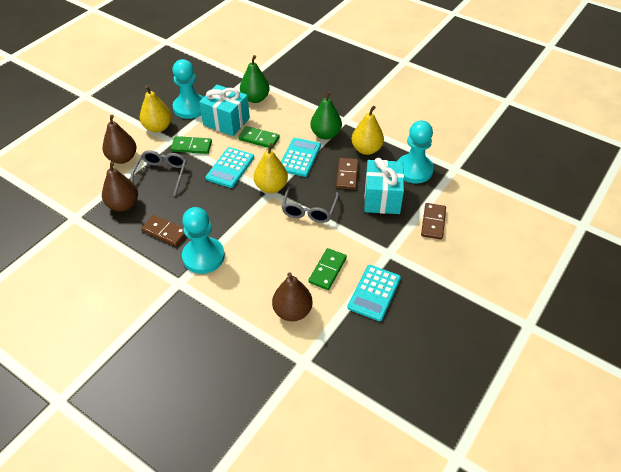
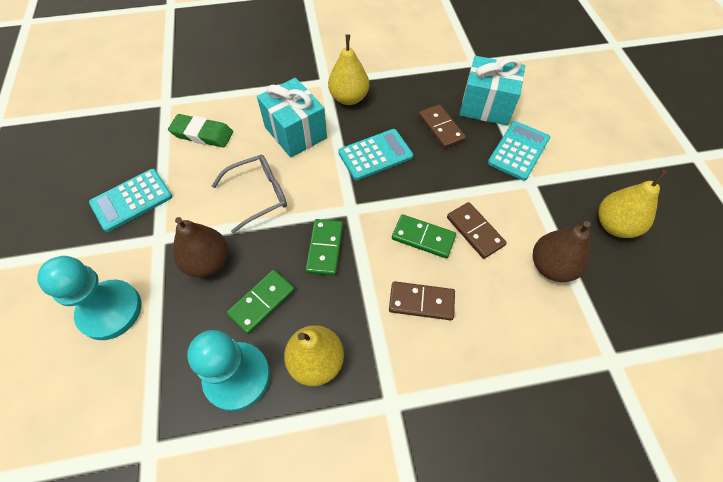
brown pear: [102,115,136,164] [102,161,138,212] [272,273,313,321] = 3 -> [173,217,228,277] [533,221,591,282] = 2
green eraser: none = 0 -> [168,114,233,148] = 1
green pear: [240,55,270,103] [310,91,342,140] = 2 -> none = 0
grey glasses: [131,150,187,196] [282,185,339,223] = 2 -> [212,155,287,233] = 1
turquoise pawn: [173,59,203,119] [182,207,225,274] [398,121,434,183] = 3 -> [37,256,142,340] [187,330,270,411] = 2

